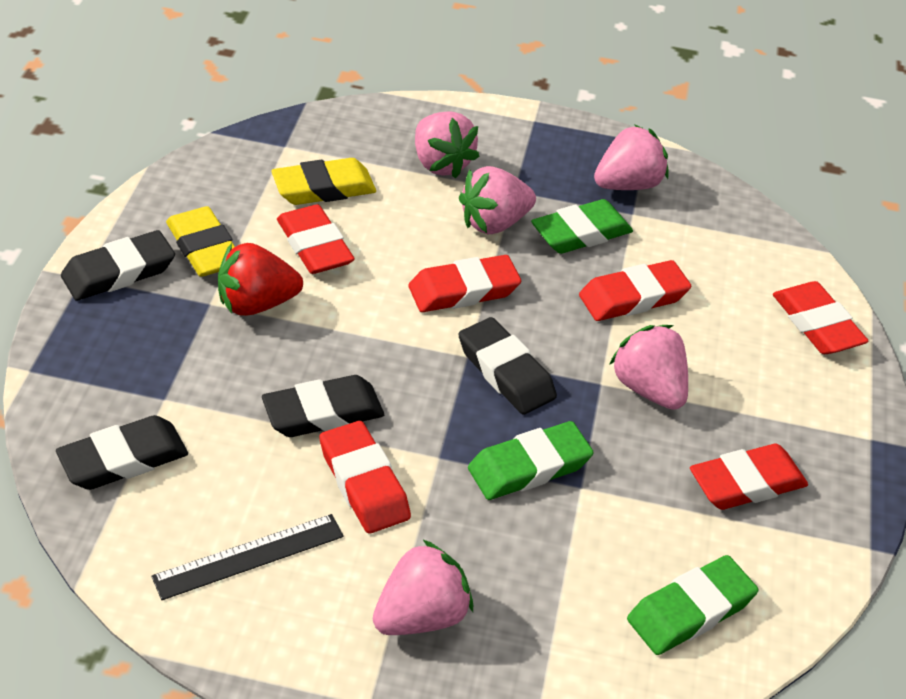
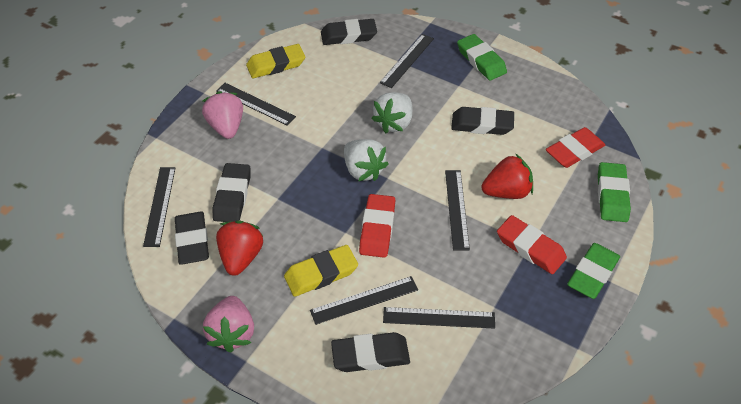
black eraser: [56,415,188,490] [61,230,175,301] [262,375,384,437] [458,317,557,415] = 4 -> [175,212,209,265] [212,163,251,222] [321,19,377,45] [331,332,410,372] [451,107,514,135] = 5
black ruler: [151,514,344,600] = 1 -> [143,167,175,247] [216,83,296,126] [310,276,418,325] [380,34,434,88] [383,307,495,329] [445,170,470,251] = 6
pink strawberry: [373,540,473,635] [415,111,480,179] [459,166,536,234] [594,124,669,190] [609,325,688,410] = 5 -> [202,91,243,139] [203,296,254,353] = 2
red eraser: [277,204,355,274] [319,421,411,534] [408,255,521,312] [579,260,691,321] [690,444,808,510] [773,281,869,354] = 6 -> [359,194,395,258] [497,215,567,274] [546,127,605,168] = 3
red strawberry: [218,243,303,316] = 1 -> [216,221,264,276] [481,154,533,199] = 2
white strawberry: none = 0 -> [344,139,388,181] [371,92,412,133] = 2

